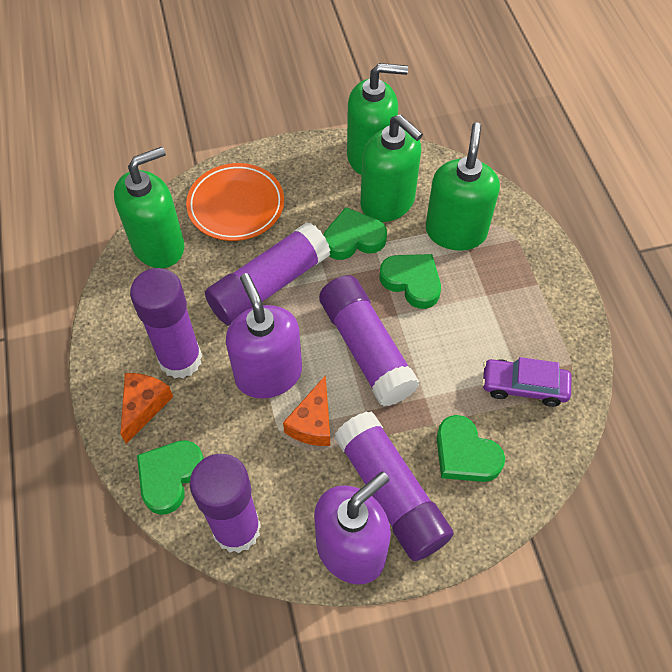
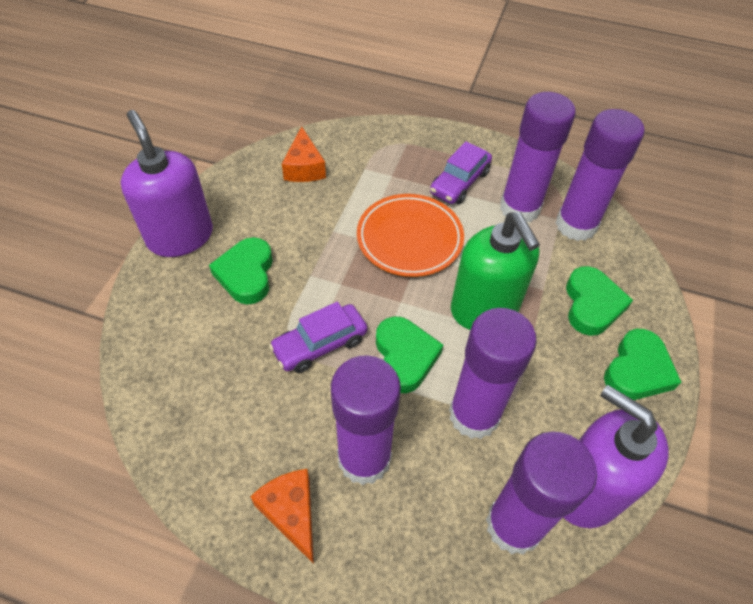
green soap dispenser: [114,147,184,268] [347,63,408,175] [360,114,423,222] [426,122,500,251] = 4 -> [451,212,540,330] = 1
purple car: [482,357,572,407] = 1 -> [269,302,368,373] [430,141,492,204] = 2

